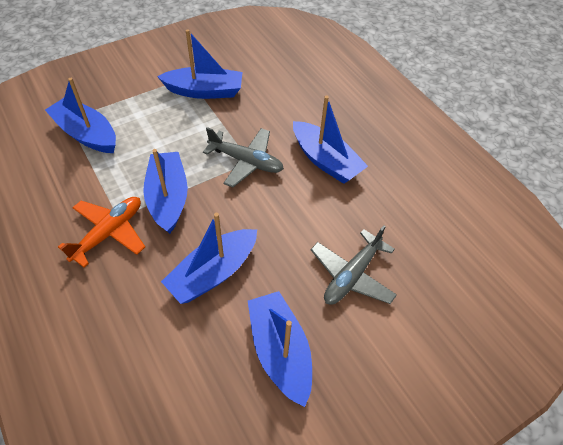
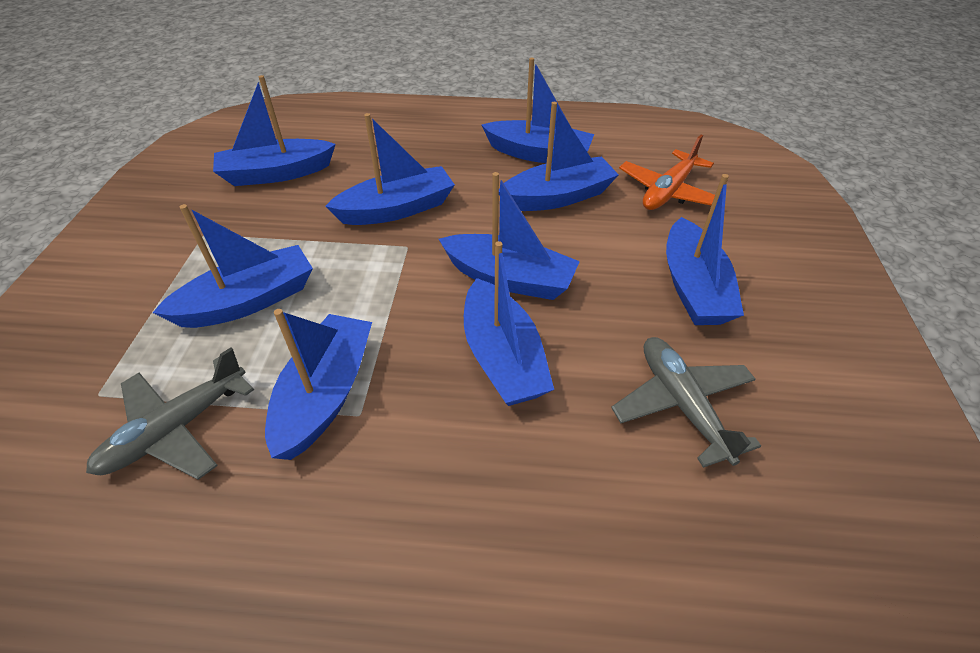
blue boat: [45,78,116,153] [143,149,188,234] [157,29,242,99] [161,213,257,304] [248,291,312,407] [293,96,368,184] = 6 -> [152,204,313,328] [213,75,336,186] [265,309,372,460] [325,113,455,225] [439,172,580,300] [464,241,554,406] [482,58,594,163] [499,102,619,211] [666,174,744,325] = 9

